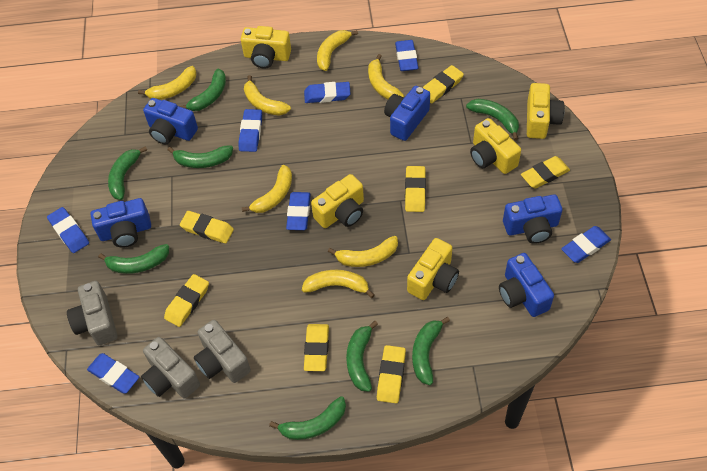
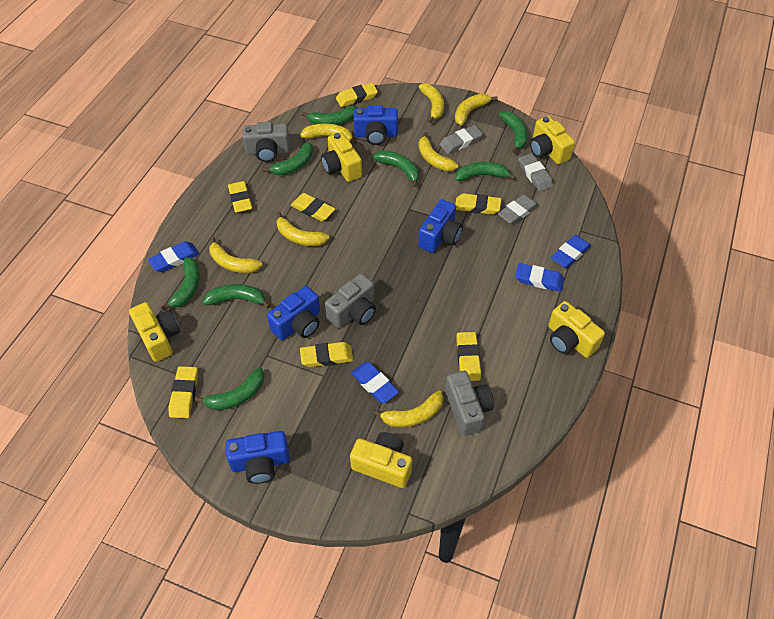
blue camera: [91,198,151,248] [143,98,198,144] [384,86,430,141] [499,253,554,317] [503,194,562,244] = 5 -> [226,431,290,484] [267,286,320,340] [354,105,398,145] [418,199,463,253] = 4
blue eraser: [47,207,89,253] [87,353,139,393] [238,109,262,152] [286,192,311,230] [304,82,351,103] [395,40,418,71] [561,226,611,263] = 7 -> [148,241,199,272] [351,362,399,403] [515,263,564,292] [551,235,591,268] = 4
grey eraser: none = 0 -> [440,125,483,154] [498,194,539,225] [519,153,553,192] = 3

